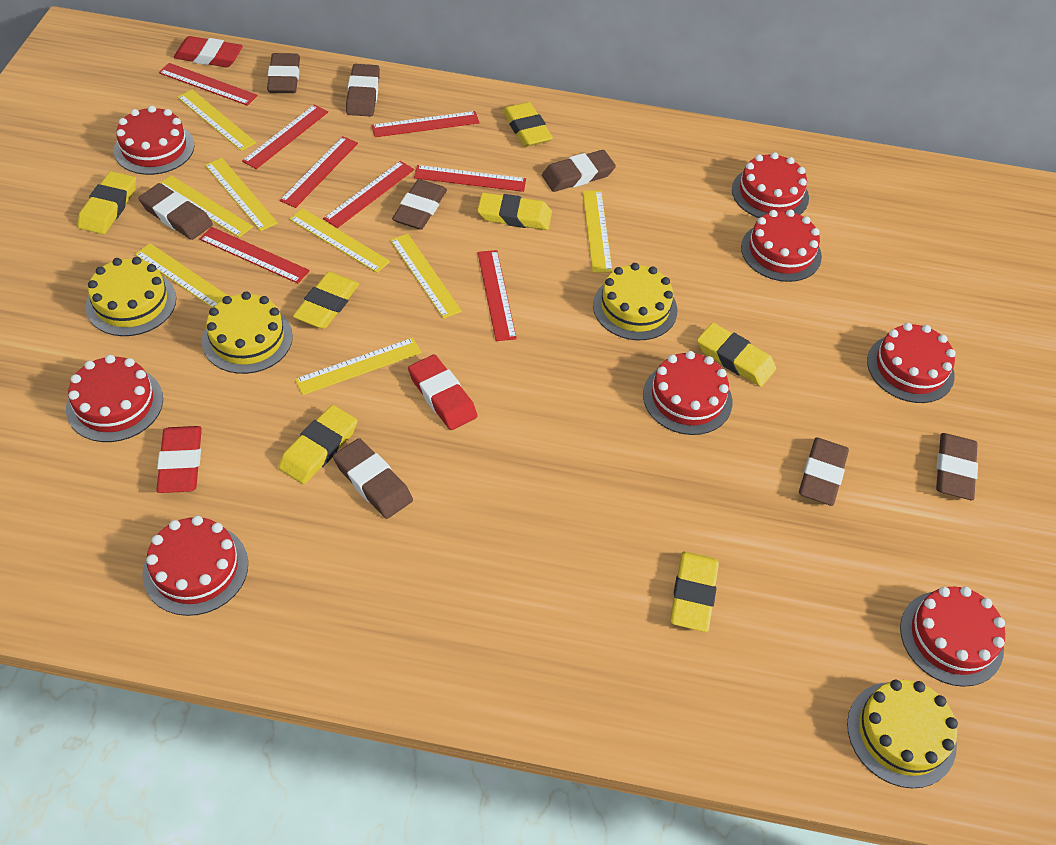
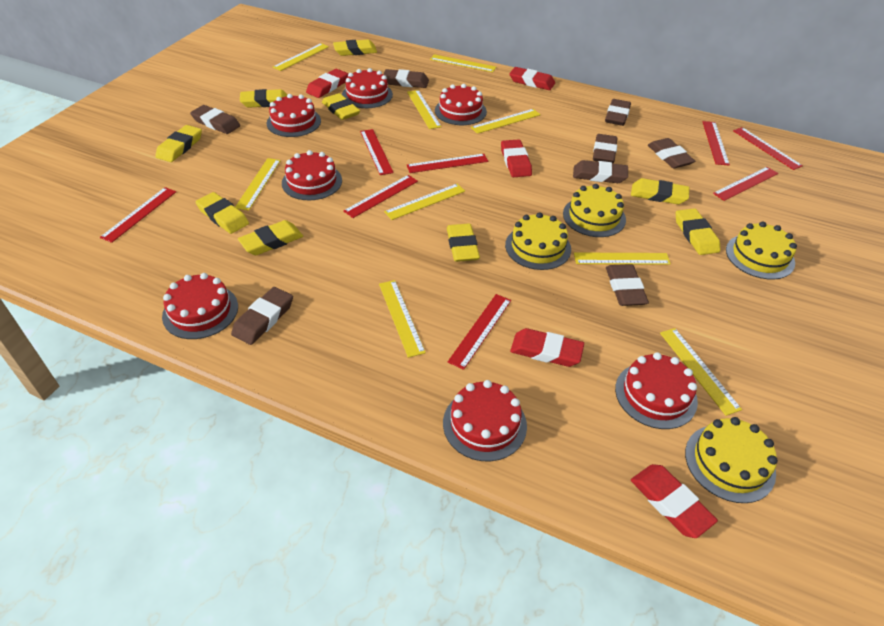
red cake: [66,355,163,442] [114,106,194,175] [142,516,248,616] [643,351,732,435] [732,152,809,218] [741,210,822,282] [867,323,956,403] [900,586,1005,687] = 8 -> [162,273,238,339] [267,94,321,137] [282,150,342,200] [342,68,393,108] [435,84,487,125] [443,380,527,461] [615,352,698,429] = 7
red eraser: [156,426,202,493] [174,36,243,67] [408,355,477,430] = 3 -> [306,69,348,98] [501,139,532,177] [509,67,555,90] [510,328,584,367] [631,464,718,538] = 5
yellow eraser: [78,171,136,234] [278,405,357,484] [293,272,359,329] [477,192,552,230] [503,102,553,147] [670,551,719,632] [697,323,776,387] = 7 -> [155,125,202,162] [195,192,249,234] [238,220,303,255] [240,89,288,108] [322,93,360,120] [333,40,377,56] [447,224,480,262] [631,178,689,204] [676,208,720,255] = 9
yellow ruler: [135,243,230,308] [160,175,253,238] [177,89,256,151] [205,158,278,231] [289,208,390,273] [295,338,422,395] [390,234,462,319] [583,191,613,272] = 8 -> [235,158,281,211] [273,43,329,71] [379,280,426,358] [384,184,465,220] [407,90,442,129] [430,54,496,72] [471,109,540,134] [574,252,671,265] [660,328,742,416] = 9

